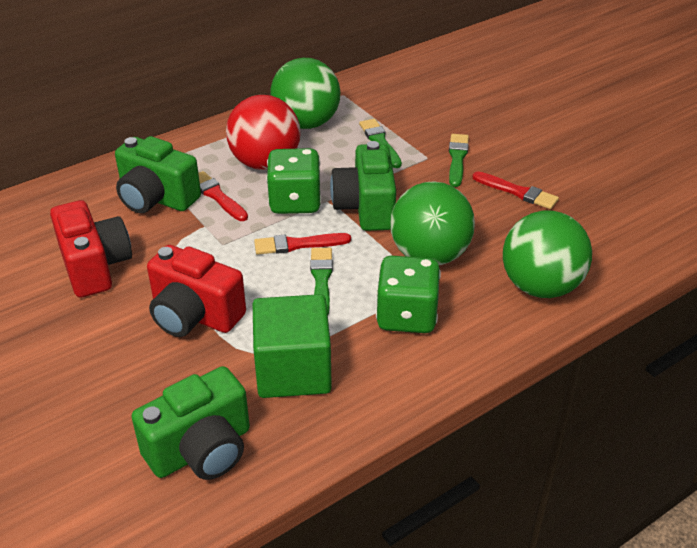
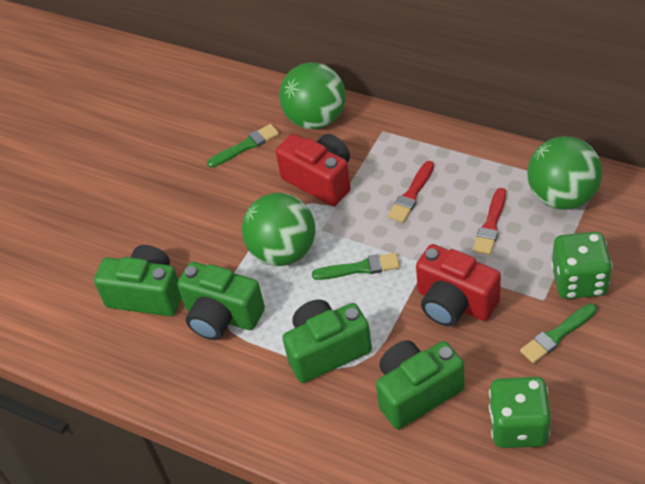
green camera: [115,136,201,213] [131,366,250,480] [330,141,396,231] = 3 -> [94,245,182,316] [177,262,265,340] [282,299,372,383] [376,340,464,429] = 4
green cube: [253,294,332,398] = 1 -> none = 0
red ball: [226,95,301,170] = 1 -> none = 0
red brush: [198,171,248,221] [254,233,351,255] [472,171,559,209] = 3 -> [388,161,434,223] [473,188,506,255] = 2

